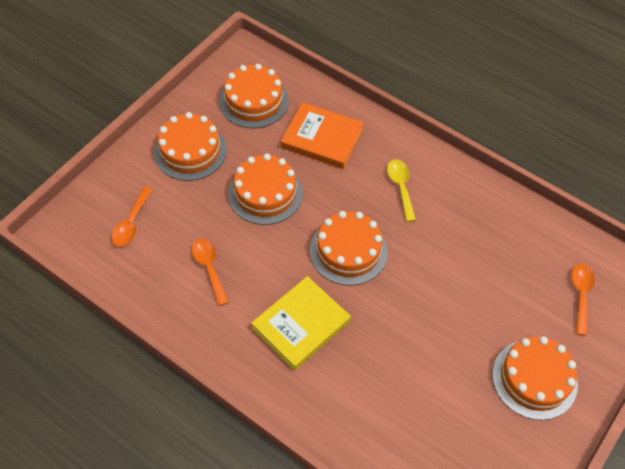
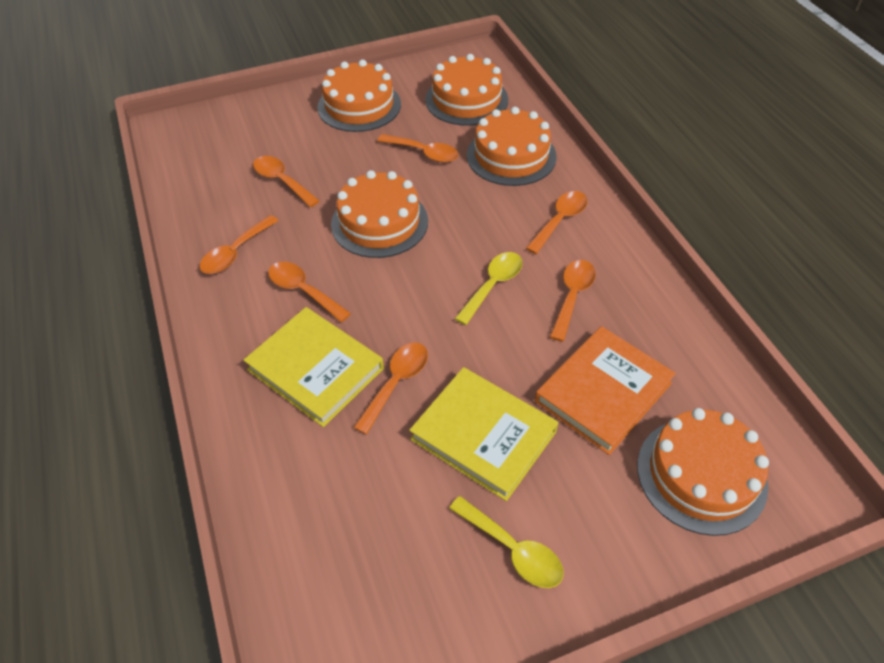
orange spoon: [111,187,153,247] [191,238,229,306] [571,263,595,336] = 3 -> [199,215,279,274] [253,156,319,207] [268,262,351,322] [353,343,428,434] [377,134,459,163] [526,191,588,254] [550,260,596,342] = 7
yellow book: [251,276,351,371] = 1 -> [244,307,384,427] [409,367,558,501] = 2
yellow spoon: [387,159,416,222] = 1 -> [449,496,564,588] [454,252,523,325] = 2

